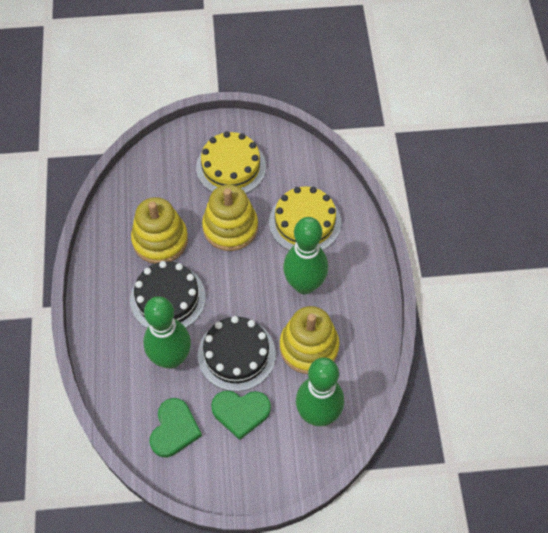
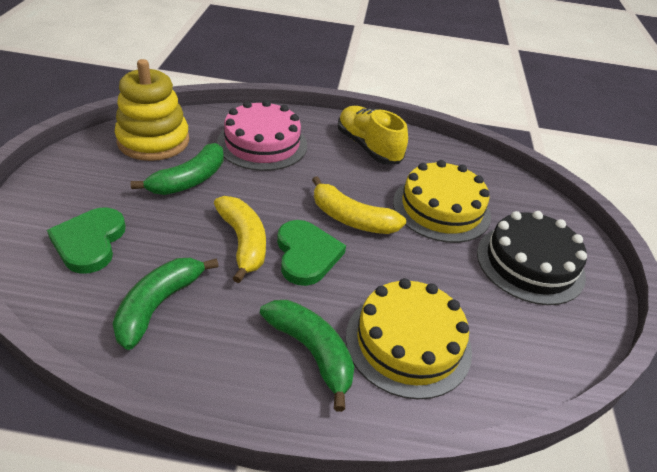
black cake: [130,261,206,328] [198,316,276,391] = 2 -> [477,211,587,305] = 1
green banana: none = 0 -> [113,258,218,350] [131,143,224,195] [260,300,354,412] = 3
green bowling pin: [143,296,191,369] [283,217,328,294] [296,357,344,426] = 3 -> none = 0
pink cake: none = 0 -> [217,100,307,171] = 1
yellow banana: none = 0 -> [214,196,266,283] [312,176,406,234] = 2
yellow shoe: none = 0 -> [338,106,408,164] = 1
yellow stacking toy: [131,197,188,264] [202,184,258,251] [280,306,339,374] = 3 -> [115,59,189,161] = 1

